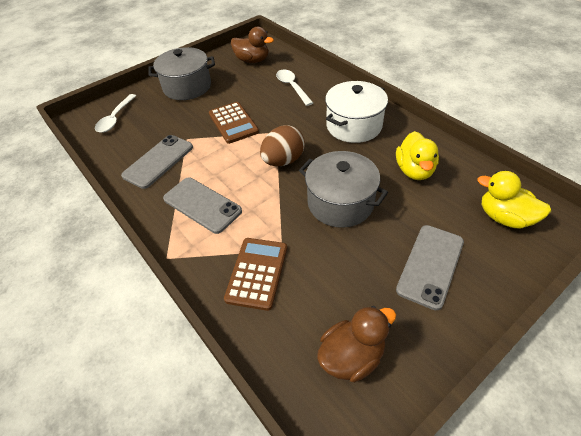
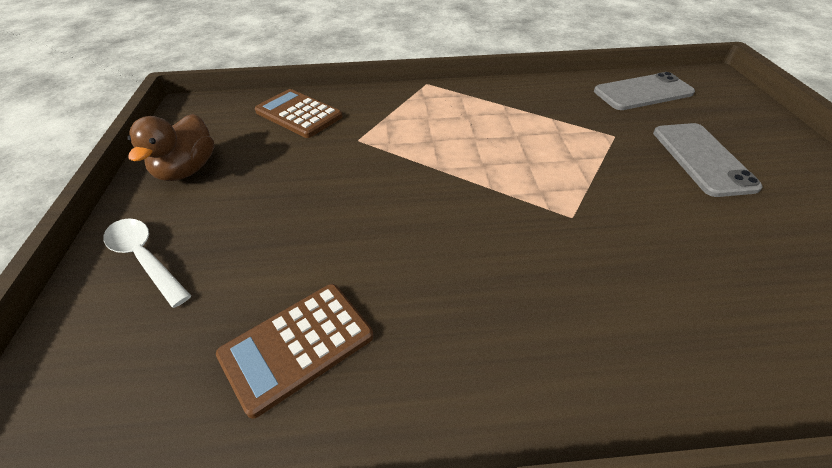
brown duck: [231,27,274,63] [317,306,396,382] = 2 -> [127,114,214,181] = 1
brown egg: [260,125,305,166] = 1 -> none = 0
grey phone: [121,135,193,189] [163,178,242,234] [396,225,464,310] = 3 -> [594,72,695,110] [653,123,763,197] = 2
grey pot: [148,47,215,100] [299,151,388,228] = 2 -> none = 0
white pot: [325,81,388,143] = 1 -> none = 0
white spoon: [95,94,136,133] [276,70,313,106] = 2 -> [103,218,191,308] = 1
yellow duck: [396,131,439,180] [477,171,551,229] = 2 -> none = 0

